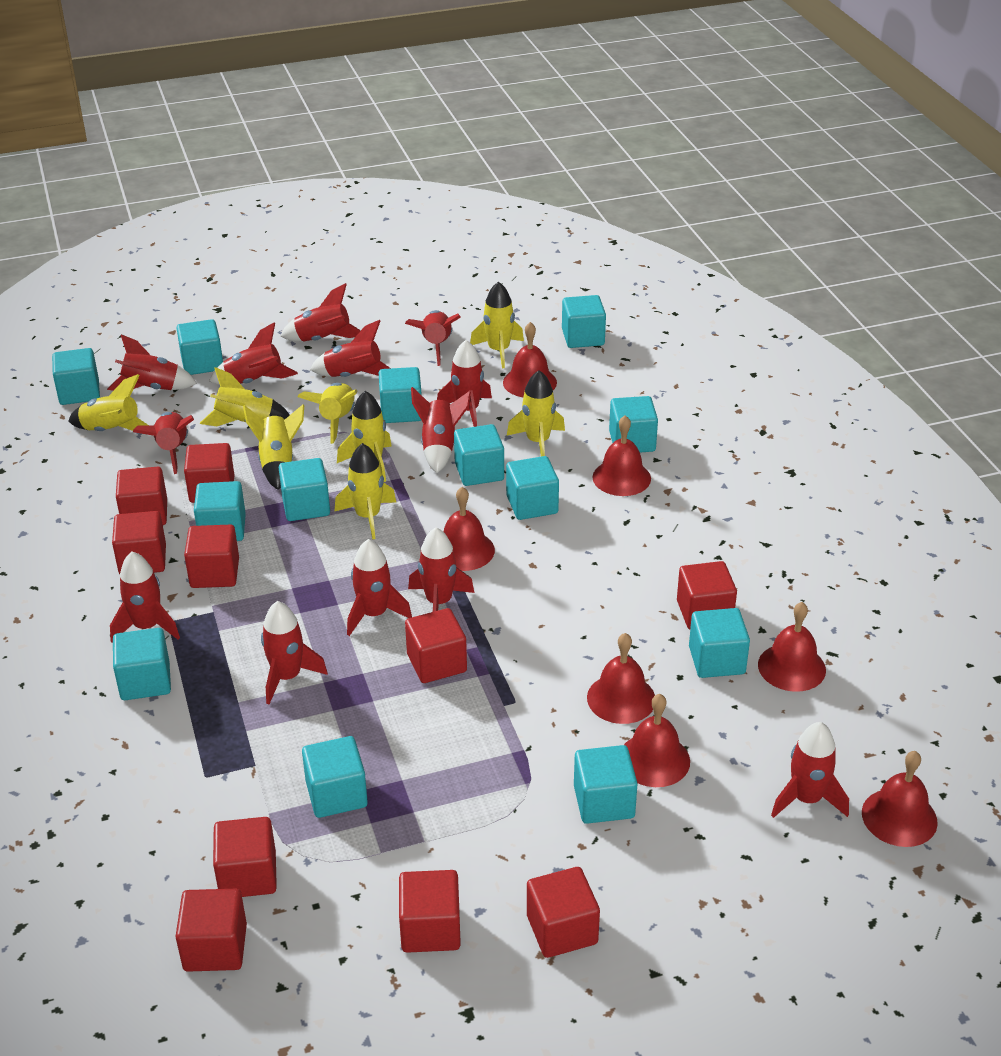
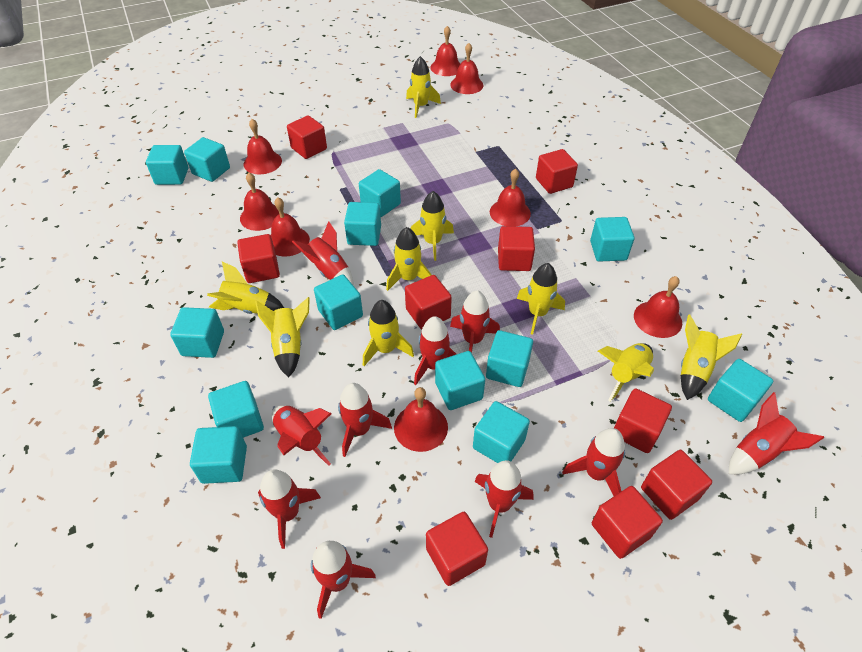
red bell: [444,487,495,571] [503,322,557,397] [587,633,655,724] [592,415,651,496] [624,694,690,787] [758,602,826,692] [862,751,938,847] = 7 -> [240,173,279,231] [244,119,282,174] [271,197,310,256] [394,387,448,452] [430,26,460,76] [450,43,484,94] [490,169,531,226] [634,276,682,338] = 8
red cube: [112,511,166,574] [116,467,167,525] [175,889,247,972] [184,443,234,503] [184,525,239,588] [213,817,277,897] [399,870,461,953] [405,608,467,683] [527,867,600,958] [677,561,737,629] = 10 -> [237,234,280,283] [287,115,327,159] [405,275,452,330] [426,512,488,586] [498,226,535,271] [536,149,578,194] [592,486,663,559] [614,388,672,453] [641,450,712,520] = 9
red rocket: [107,334,197,391] [110,551,180,642] [133,412,194,474] [209,322,298,385] [261,601,328,704] [280,283,361,342] [310,320,391,377] [347,539,412,636] [405,310,461,366] [408,527,474,612] [411,387,471,473] [437,340,492,427] [771,722,849,818] = 13 -> [258,470,321,549] [272,405,332,466] [292,221,353,285] [311,541,376,619] [338,383,392,457] [414,316,456,385] [450,290,500,353] [474,460,533,538] [562,428,625,496] [729,392,824,474] = 10
yellow rocket: [69,374,149,431] [200,367,290,426] [243,405,304,490] [297,383,358,444] [335,443,396,540] [337,391,392,482] [470,282,524,368] [507,370,565,456] = 8 -> [207,262,284,314] [255,297,310,377] [363,300,414,366] [386,227,432,291] [406,56,441,118] [411,191,454,261] [517,263,565,335] [598,343,654,402] [681,315,742,400] = 9

